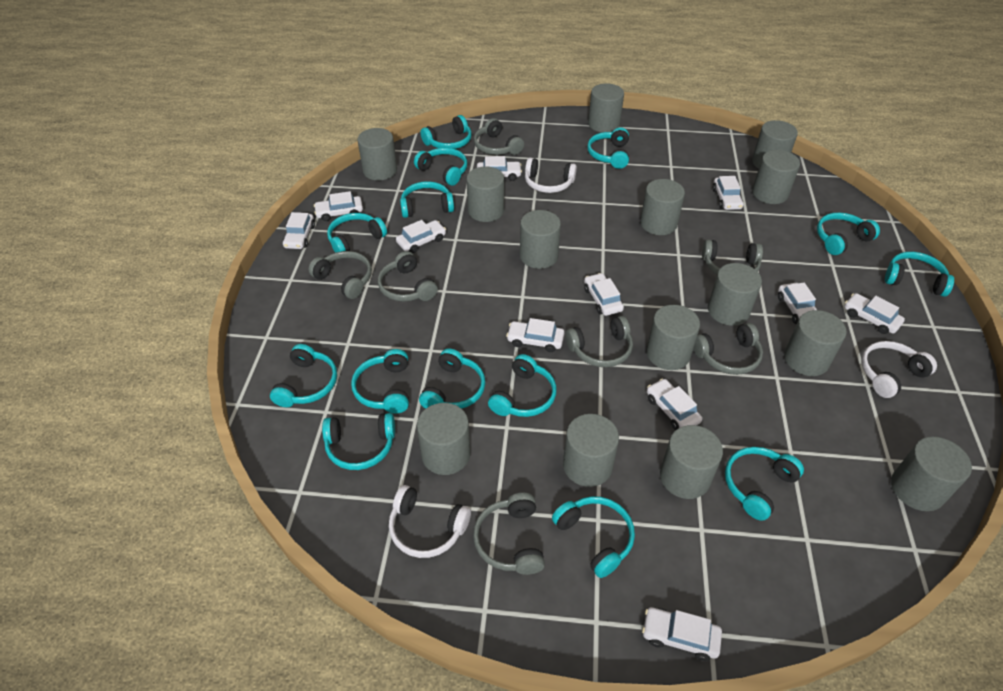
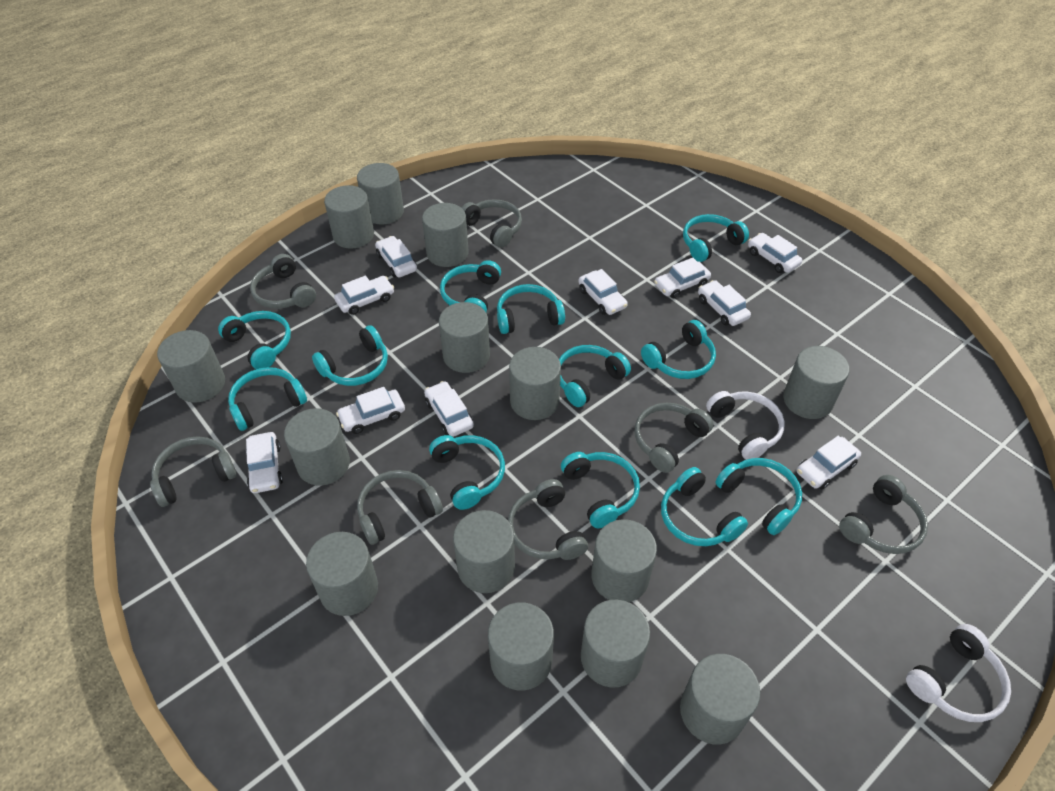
turquoise headphones: [270,344,337,407] [322,413,395,470] [327,213,387,253] [351,349,409,413] [400,181,454,218] [414,148,467,186] [419,348,485,409] [420,115,472,149] [488,354,557,417] [552,496,635,578] [587,127,629,169] [725,447,804,521] [817,212,880,255] [885,252,954,297] = 14 -> [218,311,291,369] [228,367,307,431] [312,325,388,386] [429,435,505,510] [440,260,501,312] [497,284,565,334] [559,345,631,407] [561,452,640,528] [641,320,716,379] [661,467,748,546] [683,214,749,262] [715,458,802,535] = 12
white car: [283,212,315,249] [314,191,363,221] [396,220,446,253] [477,156,522,181] [506,318,564,352] [584,273,624,316] [642,607,722,661] [647,379,702,430] [713,176,743,210] [778,283,817,324] [844,293,905,334] = 11 -> [246,432,283,493] [334,275,394,315] [336,387,405,434] [375,236,417,277] [424,381,474,437] [578,269,628,315] [654,258,711,298] [698,280,751,326] [748,233,802,273] [797,436,861,489] = 10
white headphones: [389,485,471,558] [525,158,577,193] [861,341,937,398] = 3 -> [706,391,785,460] [906,624,1011,722] = 2

